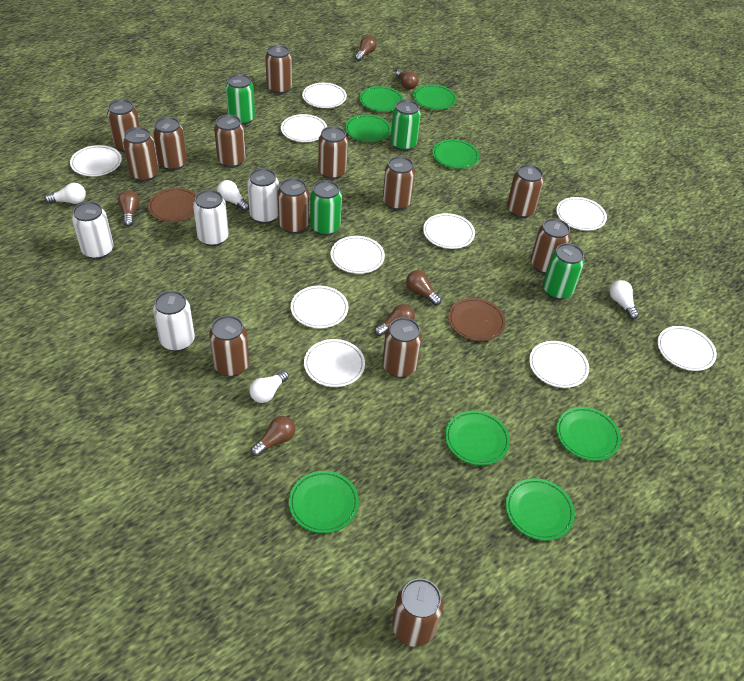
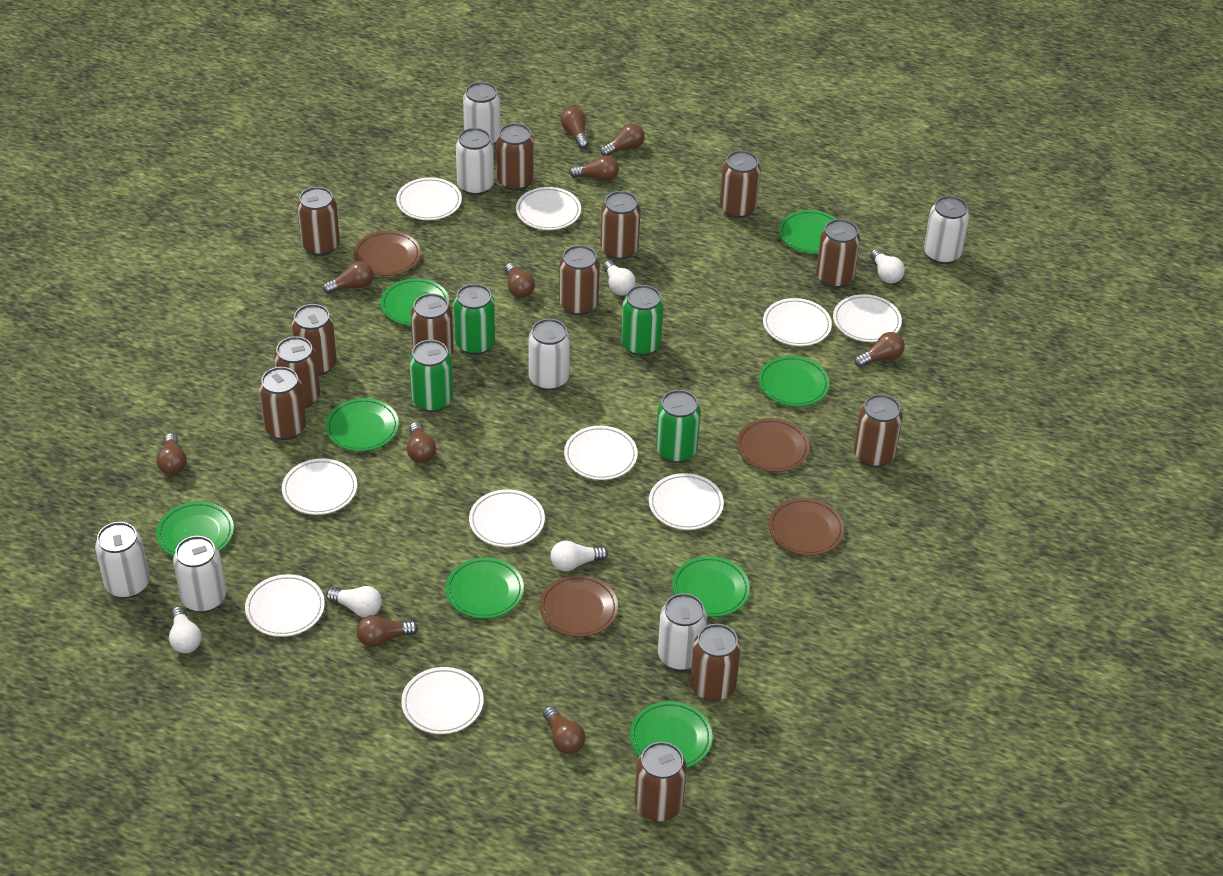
brown light bulb: [118,190,140,227] [251,416,295,457] [355,36,377,61] [374,304,415,336] [396,70,419,90] [406,270,442,305] = 6 -> [156,433,187,475] [323,261,373,294] [356,615,418,647] [407,422,436,463] [505,263,535,298] [543,706,585,754] [561,107,588,149] [569,155,619,181] [600,123,645,156] [855,332,905,367] = 10
brown plate: [148,188,197,222] [448,298,506,341] = 2 -> [353,231,421,276] [539,575,618,637] [737,418,810,472] [769,498,844,556] = 4
white can: [72,201,114,259] [153,291,195,351] [193,190,229,246] [247,168,279,224] = 4 -> [95,522,150,598] [173,536,226,613] [456,128,494,195] [463,82,500,144] [528,319,570,391] [658,593,707,671] [924,196,969,264] = 7
white light bulb: [45,183,86,204] [217,180,249,211] [249,370,289,403] [609,280,639,319] = 4 -> [169,606,202,653] [326,586,382,617] [550,541,608,571] [603,260,636,295] [870,249,905,283] = 5

